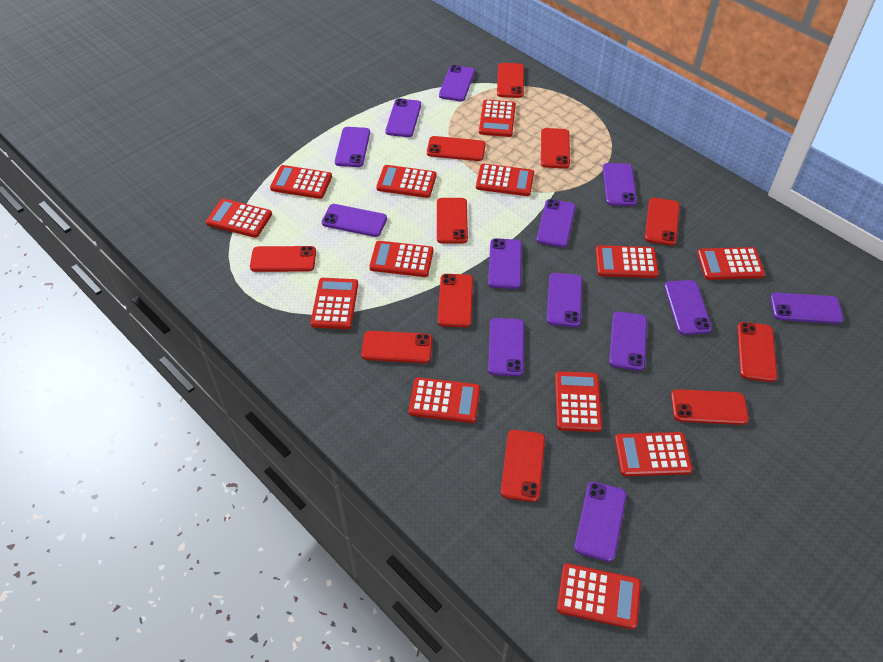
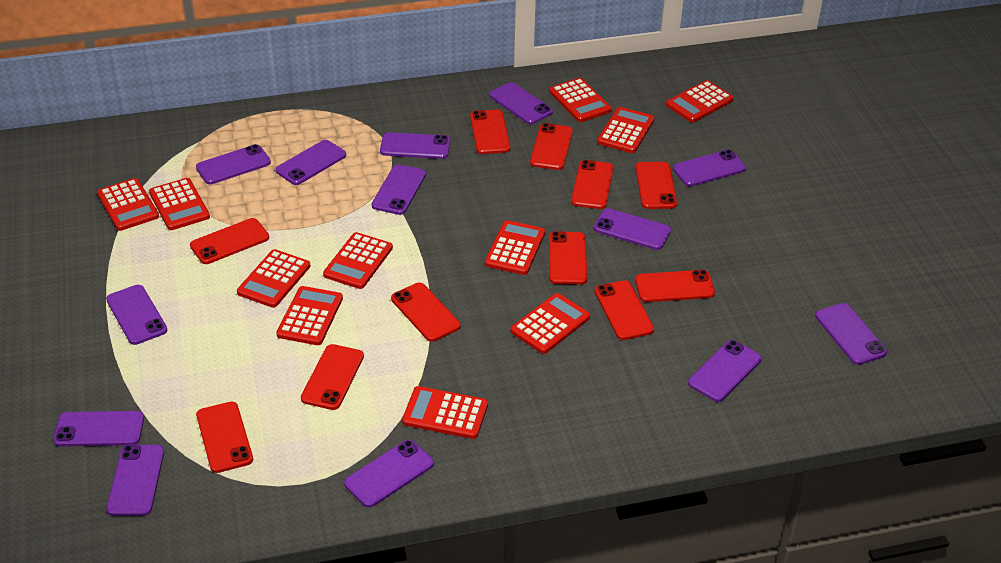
red calculator: [206,199,272,238] [270,165,332,199] [311,278,358,329] [369,241,434,277] [376,165,436,198] [409,377,480,423] [476,164,534,196] [479,100,516,137] [555,371,602,432] [557,563,641,629] [595,245,659,278] [615,432,693,476] [697,247,765,280] = 13 -> [97,178,159,231] [149,178,210,230] [237,249,311,308] [276,286,343,345] [323,232,393,289] [402,386,488,439] [485,220,545,275] [511,293,590,354] [549,78,612,122] [597,107,655,153] [666,80,734,123] = 11

